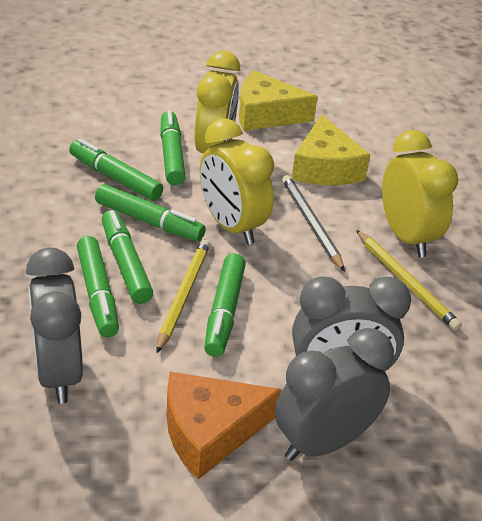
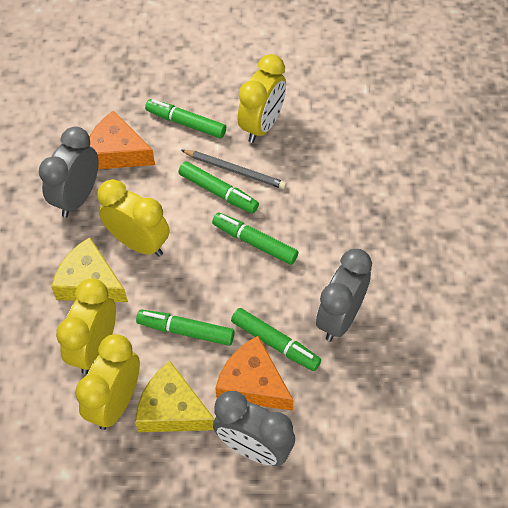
green marker: [69,139,163,201] [77,236,119,338] [95,184,206,241] [102,210,153,304] [160,110,186,186] [204,254,246,357] = 6 -> [136,310,234,346] [145,99,226,139] [178,161,259,214] [212,213,298,265] [231,308,321,371] = 5
orange cheese: [167,372,281,480] = 1 -> [89,111,155,169] [215,336,293,411] = 2
yellow clock: [194,50,240,153] [200,118,274,245] [382,130,458,258] = 3 -> [56,278,116,374] [75,334,140,430] [97,179,169,257] [238,54,286,143] = 4
yellow pencil: [156,239,210,353] [356,230,462,331] = 2 -> none = 0

